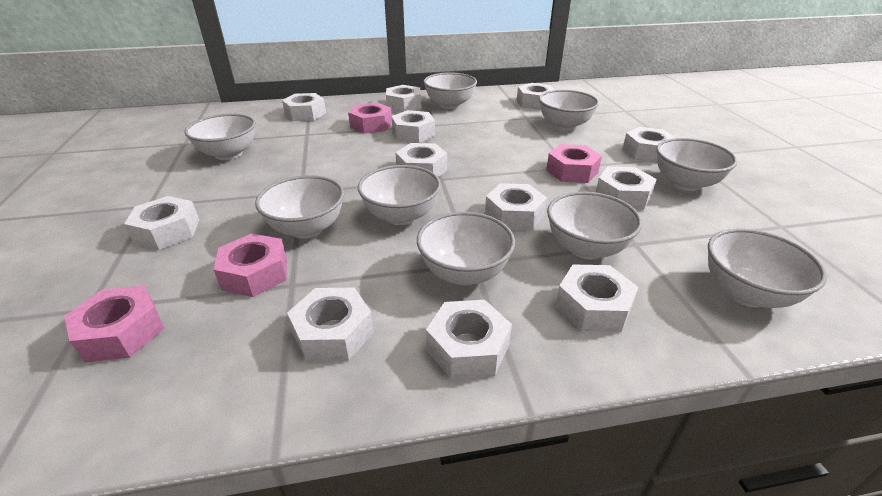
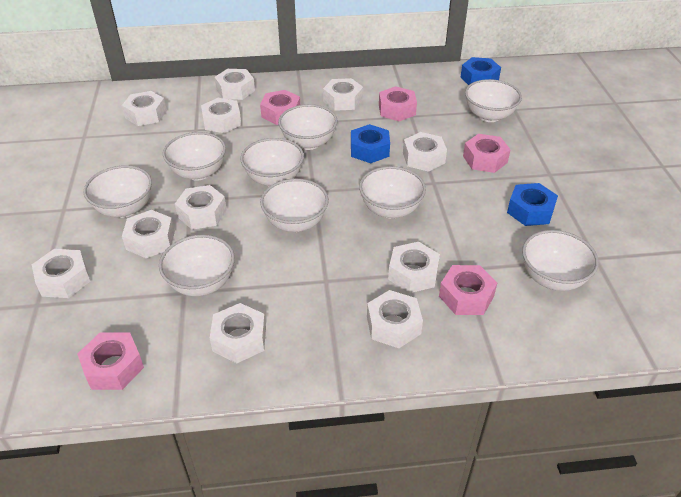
blue nut: none = 0 -> [351,124,390,163] [461,57,501,85] [507,183,558,226] = 3
pink nut: [64,286,164,363] [214,233,287,297] [348,102,392,134] [546,144,602,183] = 4 -> [77,332,144,390] [260,90,300,125] [379,86,417,122] [439,265,497,315] [463,134,511,173] = 5
white nut: [124,196,199,250] [282,93,326,121] [287,287,374,361] [386,85,421,112] [392,110,435,143] [395,143,447,177] [426,300,512,379] [485,183,547,231] [517,83,555,110] [555,265,639,332] [596,167,657,210] [622,127,675,163] = 12 -> [32,249,90,298] [122,91,167,126] [122,210,175,258] [175,185,227,230] [201,98,241,133] [210,303,266,363] [215,69,255,100] [323,78,363,111] [367,290,423,348] [388,242,440,293] [403,132,447,172] = 11

